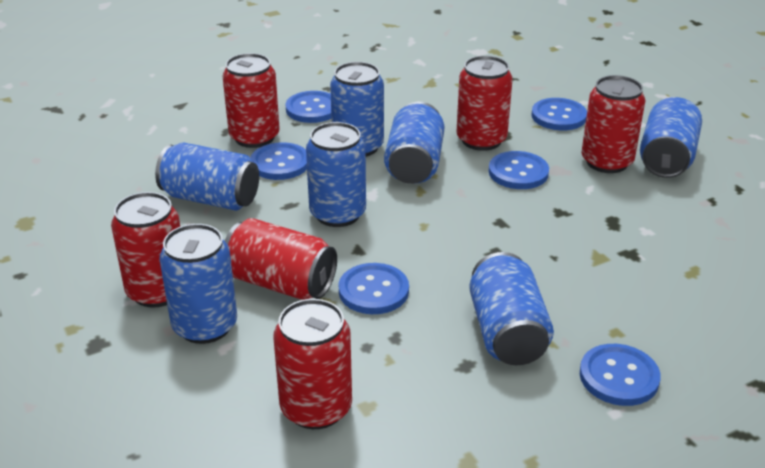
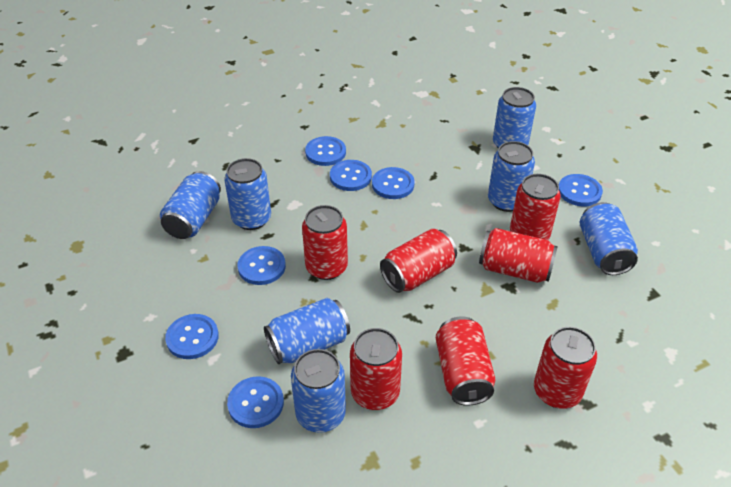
blue button: [250,142,307,180] [286,91,332,123] [339,263,409,314] [489,151,549,189] [531,98,587,130] [580,344,661,406] = 6 -> [165,314,219,359] [227,376,284,428] [238,246,286,285] [305,136,346,166] [330,160,372,191] [372,167,415,199] [559,174,603,206] = 7
red can: [111,192,180,308] [222,53,280,148] [225,218,337,300] [273,299,352,429] [457,56,513,151] [582,75,646,173] = 6 -> [302,205,348,280] [350,328,402,410] [380,229,457,293] [436,316,496,406] [479,228,558,283] [510,174,561,240] [534,327,597,409] = 7

